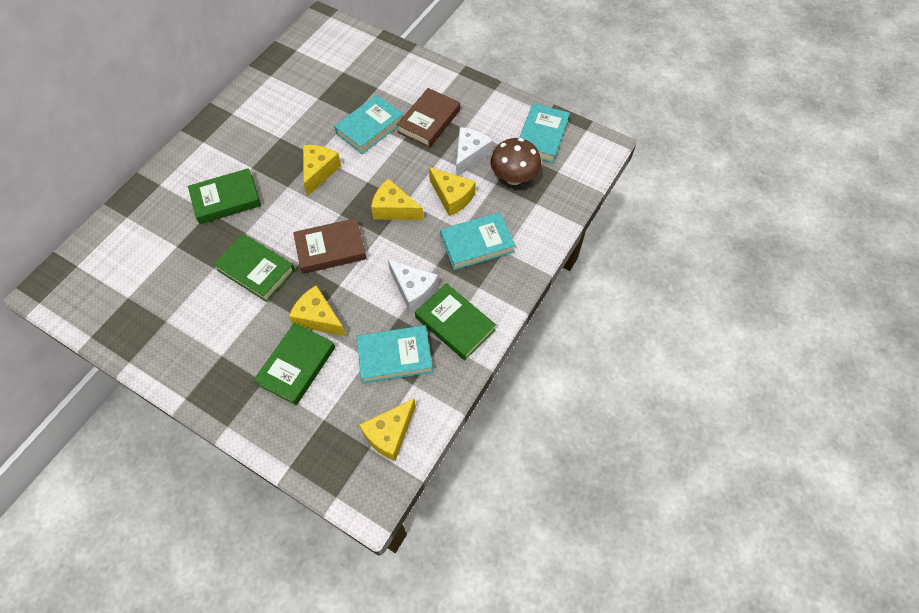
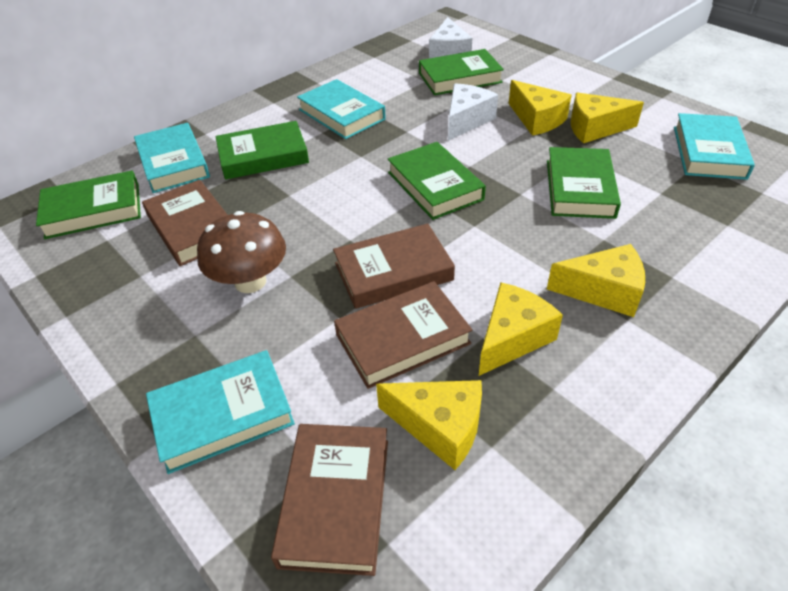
brown book: [293,218,367,274] [397,88,460,148] = 2 -> [142,180,227,266] [271,424,388,576] [333,223,455,309] [334,281,472,389] = 4
green book: [188,168,261,224] [213,234,295,302] [254,323,335,405] [415,283,496,360] = 4 -> [36,170,141,239] [215,121,309,180] [388,142,486,220] [419,49,504,95] [547,147,621,219] = 5

